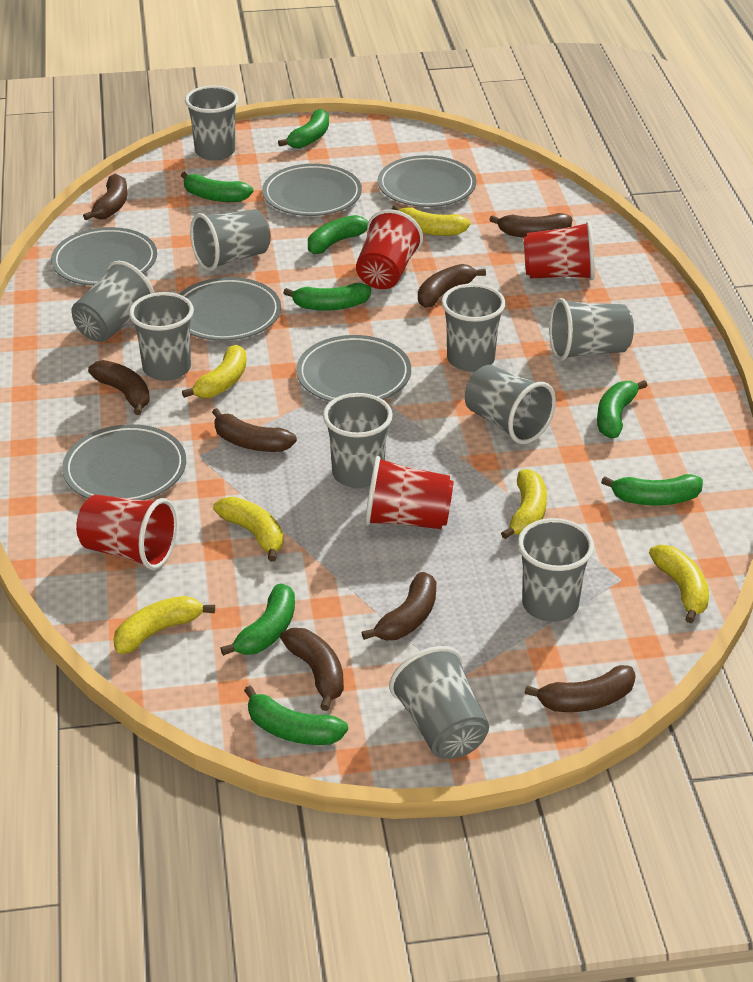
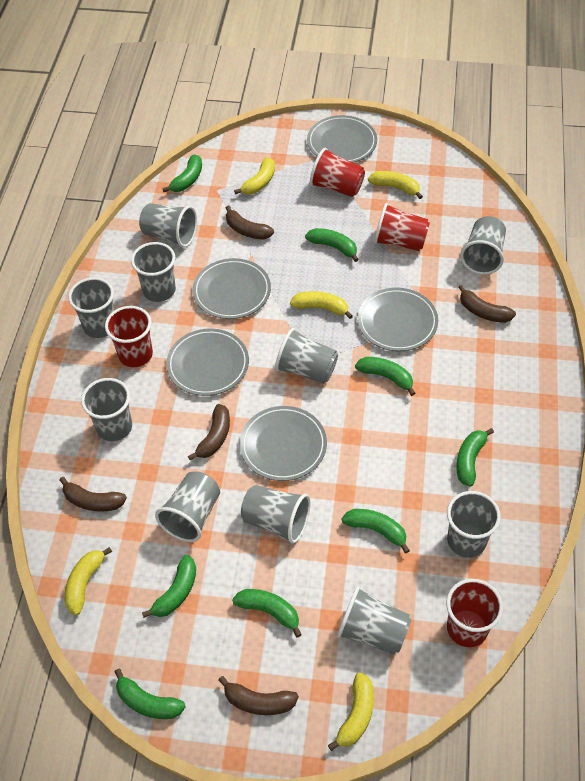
brown banana: [83,174,128,220] [88,360,150,415] [212,408,297,452] [280,628,344,711] [362,572,436,640] [418,264,486,308] [489,213,573,238] [525,665,636,712] = 8 -> [60,477,127,512] [188,404,230,460] [218,676,299,715] [226,205,274,240] [458,285,516,323] = 5
grey plate: [51,227,157,286] [62,424,186,500] [179,277,281,341] [262,164,362,216] [296,335,411,402] [378,155,476,207] = 6 -> [166,328,249,396] [192,258,271,319] [239,406,327,481] [307,115,377,163] [357,288,438,351] = 5
yellow banana: [113,596,215,654] [182,345,247,398] [213,497,283,562] [392,205,470,236] [501,469,547,539] [649,545,709,623] = 6 -> [64,547,112,615] [234,157,275,194] [290,291,353,319] [328,672,374,751] [368,171,423,199] = 5

